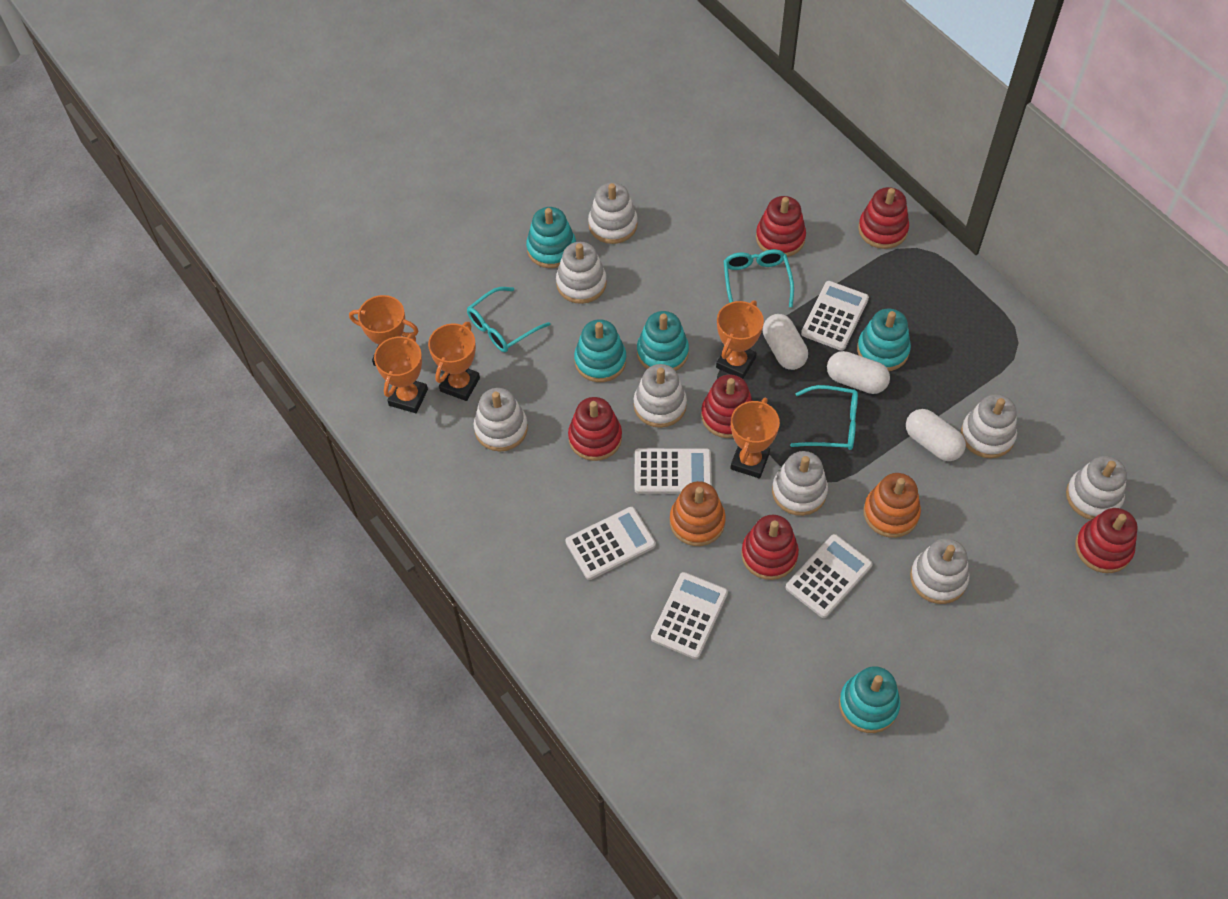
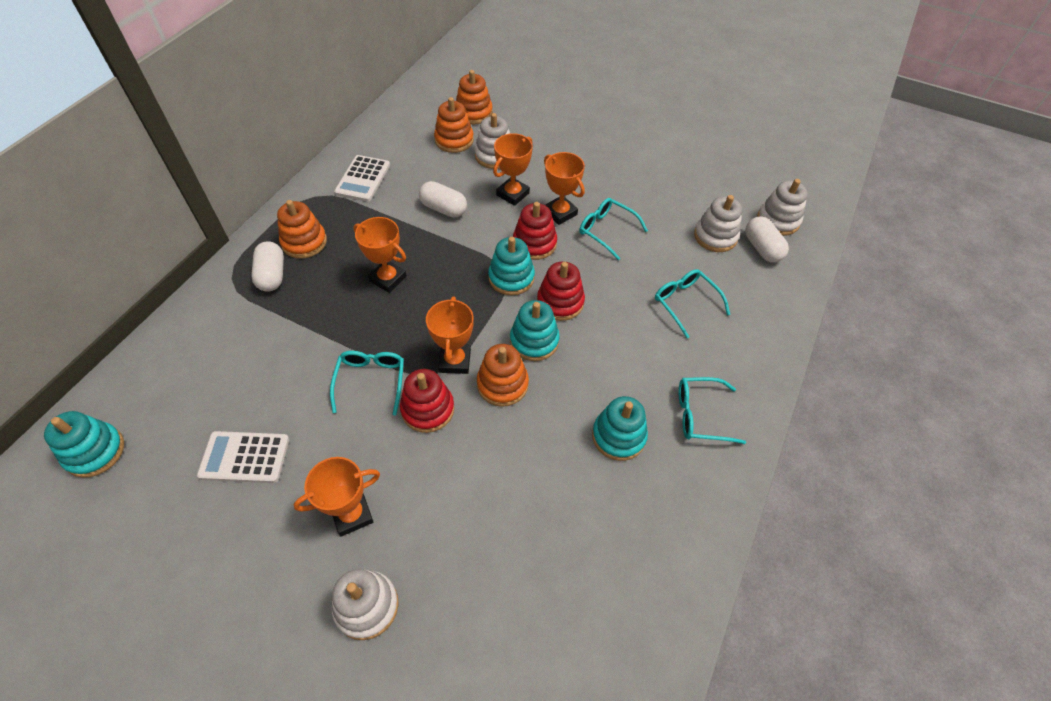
orange stacking toy: [670,481,726,546] [863,473,921,538] = 2 -> [277,200,327,259] [434,97,474,153] [456,70,493,125] [477,344,529,407] = 4
red stacking toy: [568,397,622,461] [701,375,753,438] [741,515,799,580] [756,196,806,257] [858,187,909,249] [1075,508,1138,573] = 6 -> [400,369,455,433] [513,202,557,260] [537,261,585,321] = 3
turquoise glasses: [467,287,550,352] [723,249,794,307] [790,385,858,450] = 3 -> [330,351,404,415] [579,198,648,260] [655,269,730,338] [679,377,746,444] = 4
turquoise stacking toy: [526,207,576,268] [574,319,626,382] [637,311,689,371] [839,666,900,733] [857,309,911,371] = 5 -> [44,411,124,478] [488,237,535,295] [510,300,560,361] [592,396,648,461] = 4
white calculator: [565,507,656,580] [634,448,712,494] [651,572,728,659] [786,534,873,618] [801,281,869,351] = 5 -> [197,431,289,483] [334,155,390,202] = 2
white stacking toy: [474,388,528,451] [556,242,607,304] [588,183,638,244] [634,364,687,428] [772,451,828,516] [910,538,969,604] [961,394,1017,458] [1066,456,1127,520] = 8 -> [332,569,399,640] [474,113,510,169] [694,195,742,252] [757,179,808,236] = 4

